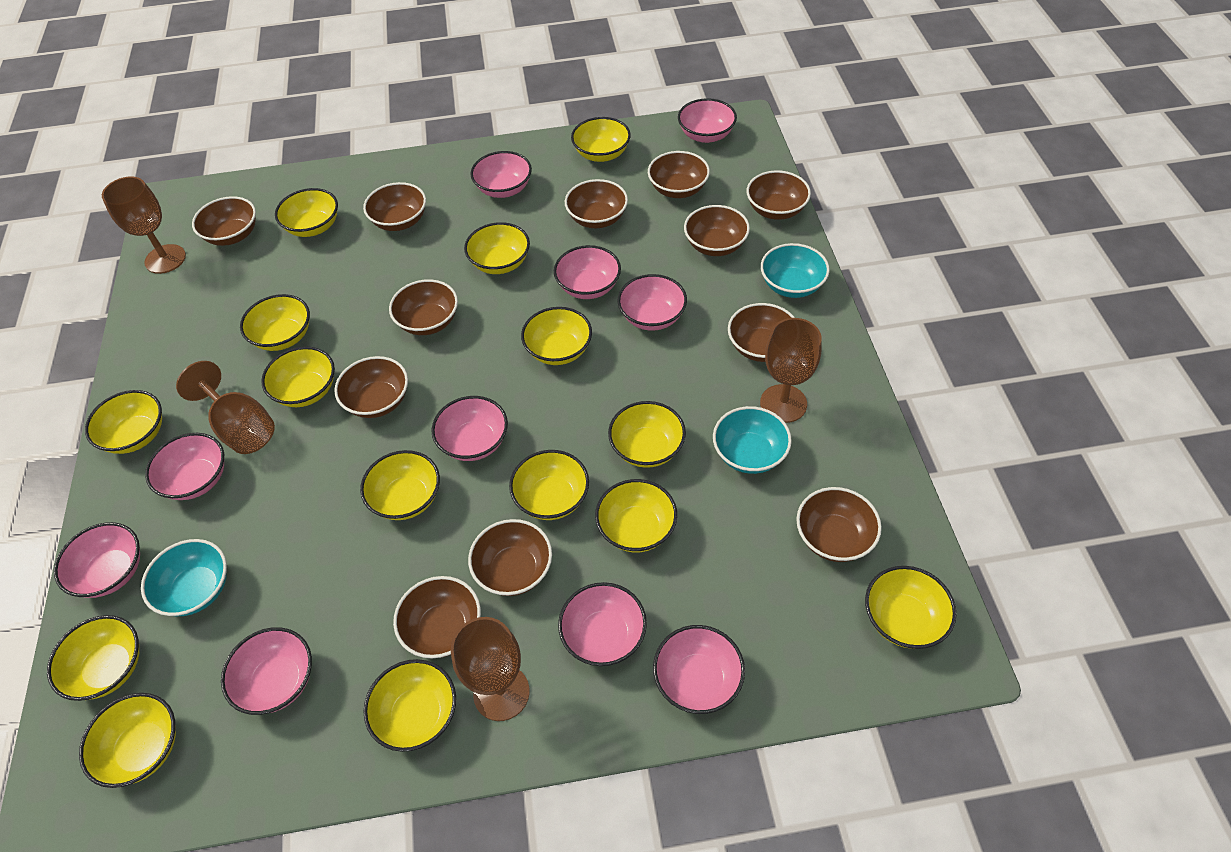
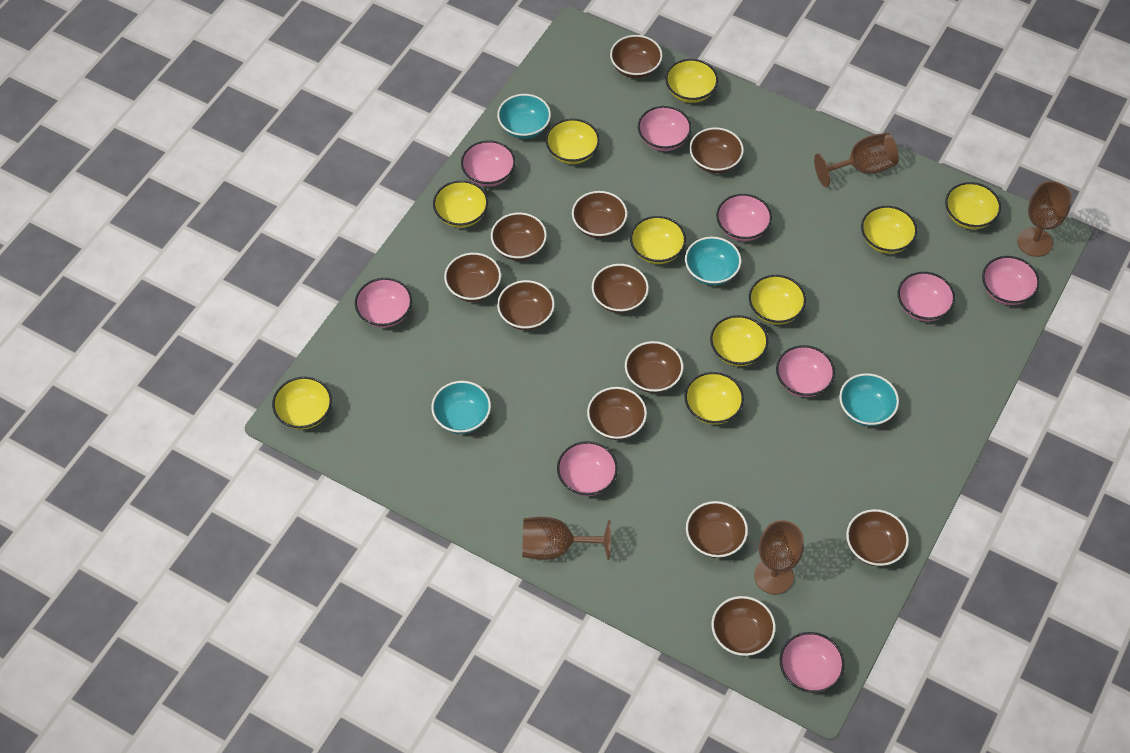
pink bowl: [54,522,140,598] [145,433,224,500] [221,627,312,715] [432,396,508,461] [470,151,532,198] [554,245,621,299] [558,582,647,666] [618,274,687,331] [653,625,745,714] [678,98,737,143] = 10 -> [355,278,412,328] [461,140,515,187] [557,441,618,496] [638,106,691,151] [716,194,772,241] [776,345,835,397] [779,632,845,693] [898,272,955,321] [982,256,1040,305] = 9
turquoise bowl: [141,539,227,616] [713,406,792,474] [761,243,830,298] = 3 -> [431,381,491,434] [497,94,551,139] [685,237,741,285] [839,373,899,426] = 4
yellow bowl: [47,615,139,701] [79,693,176,788] [85,390,162,454] [240,294,310,351] [261,347,335,407] [275,188,338,237] [360,450,440,520] [363,659,456,752] [464,222,530,274] [509,450,589,520] [521,307,592,365] [571,117,631,162] [595,479,677,553] [608,401,686,468] [865,566,956,649] = 15 -> [272,377,332,430] [433,180,488,228] [546,119,600,164] [630,216,686,264] [665,59,718,103] [685,372,744,425] [710,315,768,366] [749,275,806,325] [861,206,917,254] [945,182,1001,229] = 10

